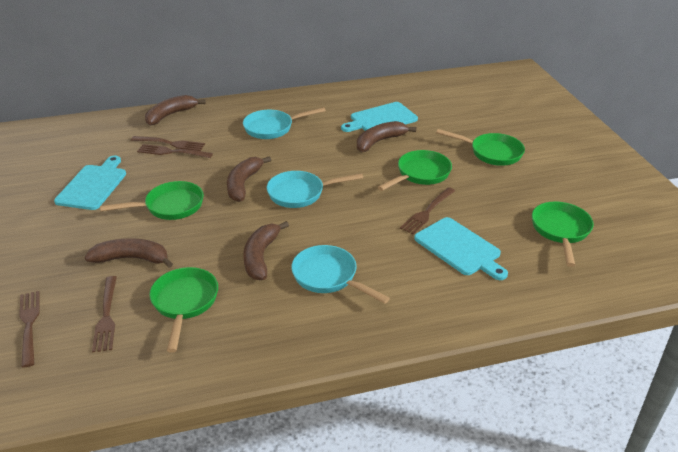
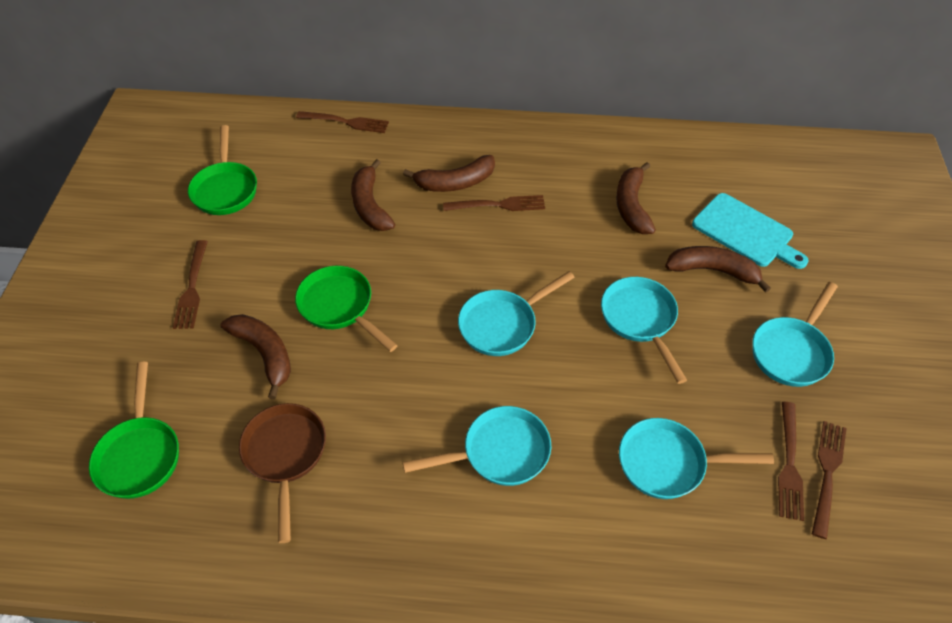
brown pan: none = 0 -> [239,403,326,543] = 1
green pan: [100,181,204,220] [149,267,218,353] [378,150,452,191] [436,129,525,166] [532,201,594,267] = 5 -> [89,362,179,499] [188,125,257,215] [295,266,398,352] = 3
turquoise cutting board: [54,156,126,210] [341,102,418,132] [414,217,508,280] = 3 -> [692,193,809,269] = 1
turquoise pan: [243,107,326,139] [267,171,363,208] [291,245,390,304] = 3 -> [402,406,551,486] [458,271,575,356] [601,277,687,384] [619,418,774,499] [752,282,838,387] = 5

